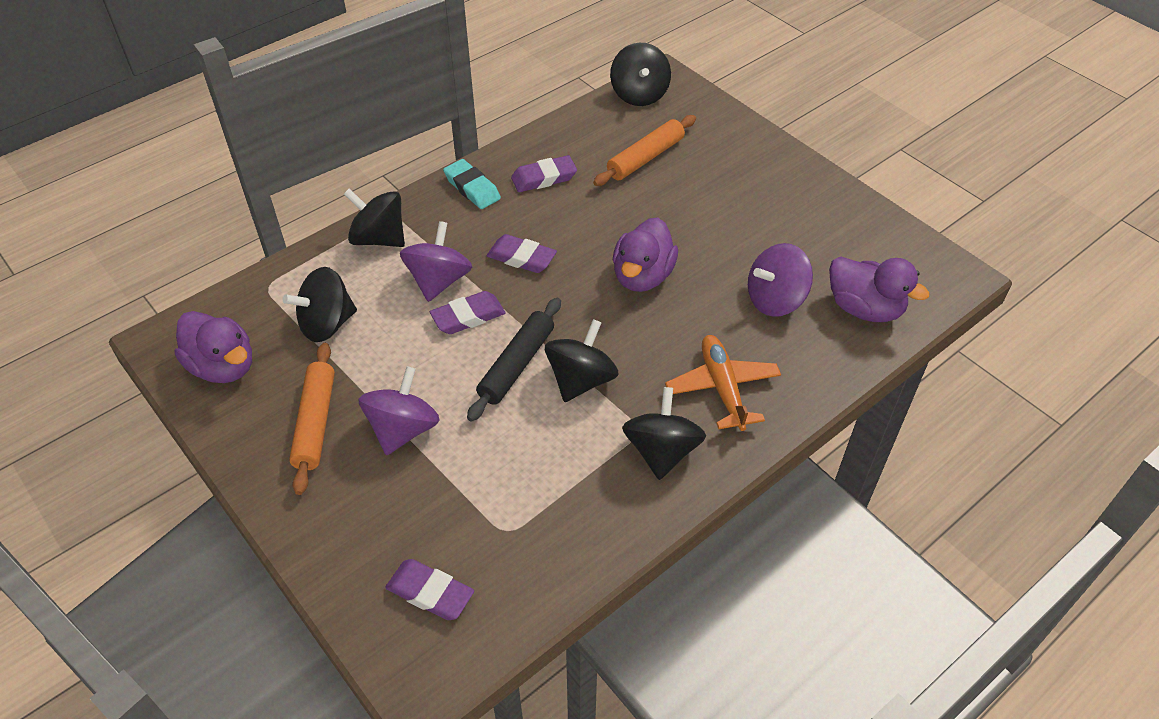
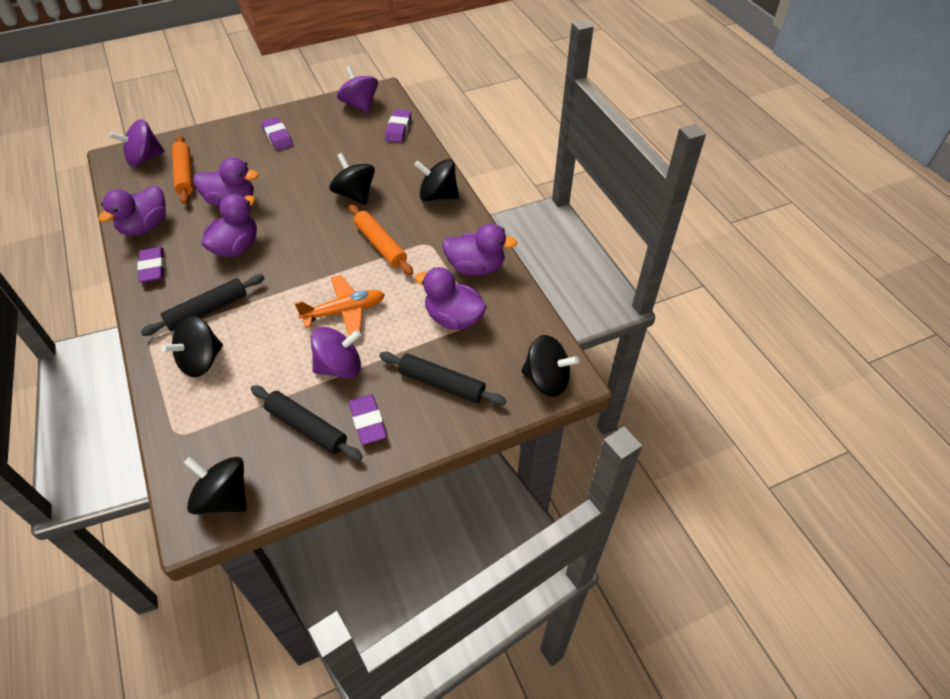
black rolling pin: [467,298,561,422] = 1 -> [141,274,265,336] [251,385,363,461] [379,352,507,406] = 3
purple duck: [175,311,252,383] [613,217,678,292] [829,257,930,322] = 3 -> [98,185,166,236] [194,157,259,207] [201,194,257,257] [415,267,487,330] [442,223,517,275] = 5
turquoise eraser: [443,159,501,209] = 1 -> none = 0

